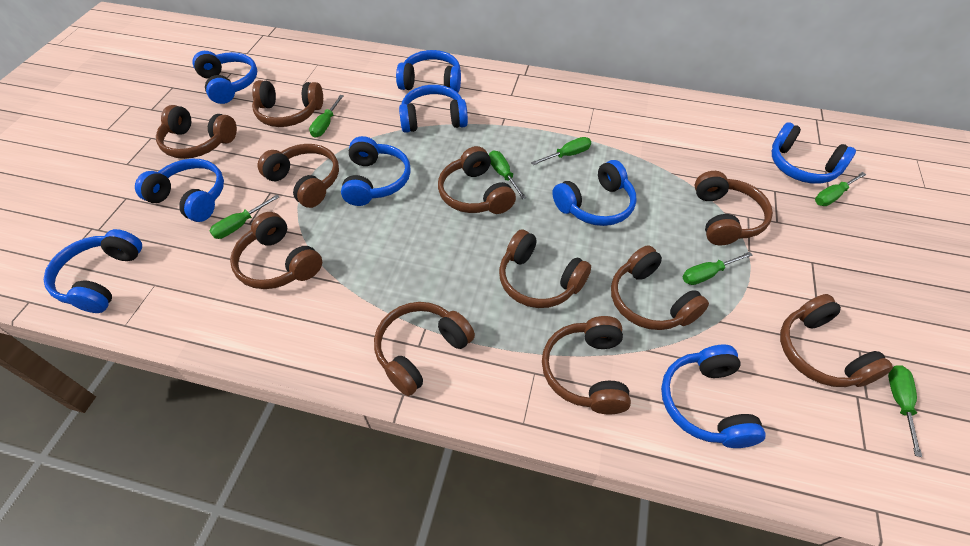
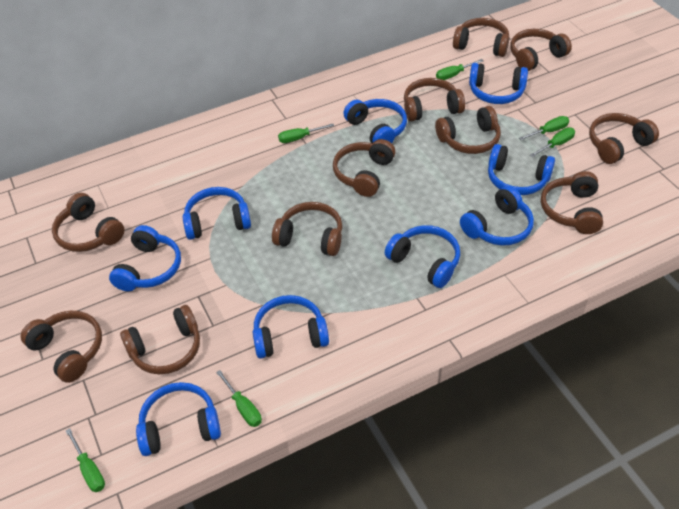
green screwdriver: [210,195,279,239] [309,95,344,138] [489,151,527,199] [531,137,591,165] [683,252,753,285] [815,172,866,206] [888,365,922,457] = 7 -> [66,428,105,492] [216,370,262,427] [278,124,334,143] [436,59,484,80] [519,116,569,140] [530,127,575,157] = 6

